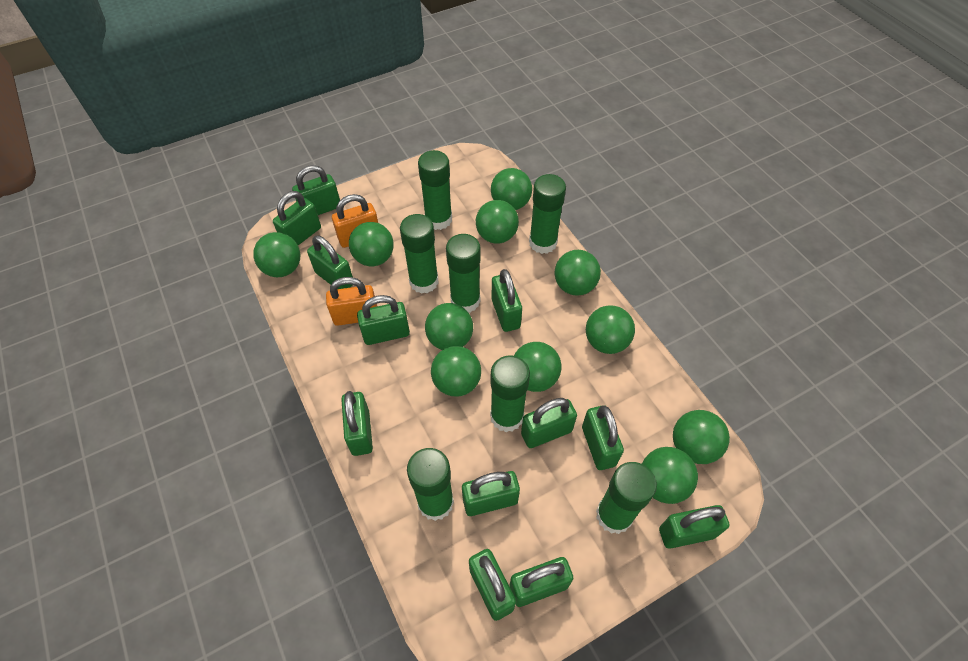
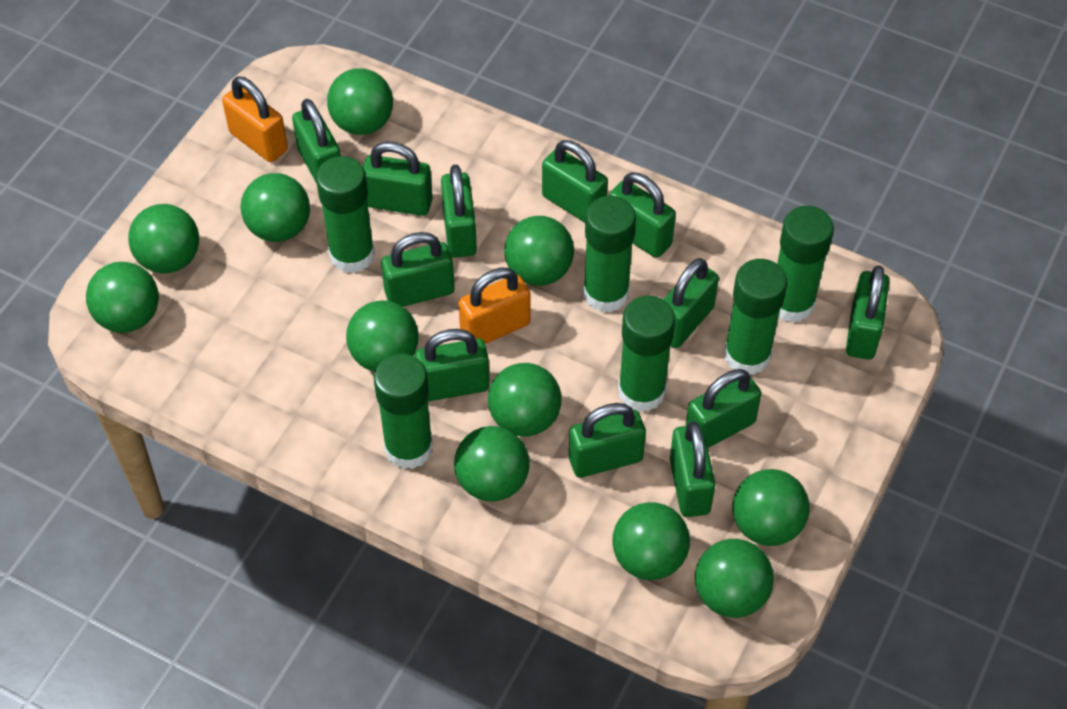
green glue stick: [400,214,439,294] [407,448,454,521] [418,150,452,230] [446,234,481,313] [490,355,530,432] [529,174,566,254] [596,462,657,534] = 7 -> [316,156,375,273] [374,354,433,469] [584,196,636,313] [618,296,675,412] [724,259,787,375] [777,206,834,323] = 6

